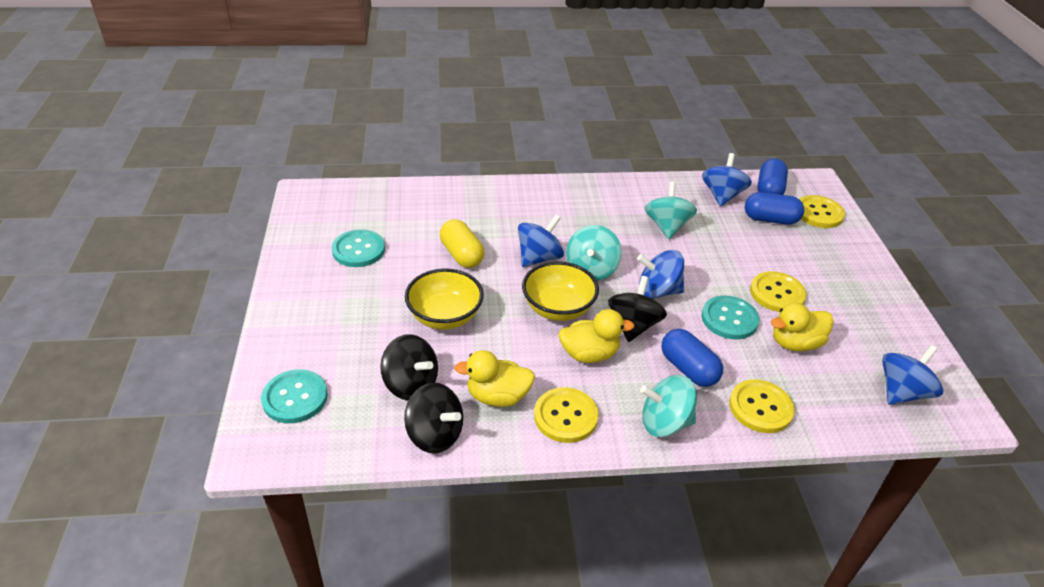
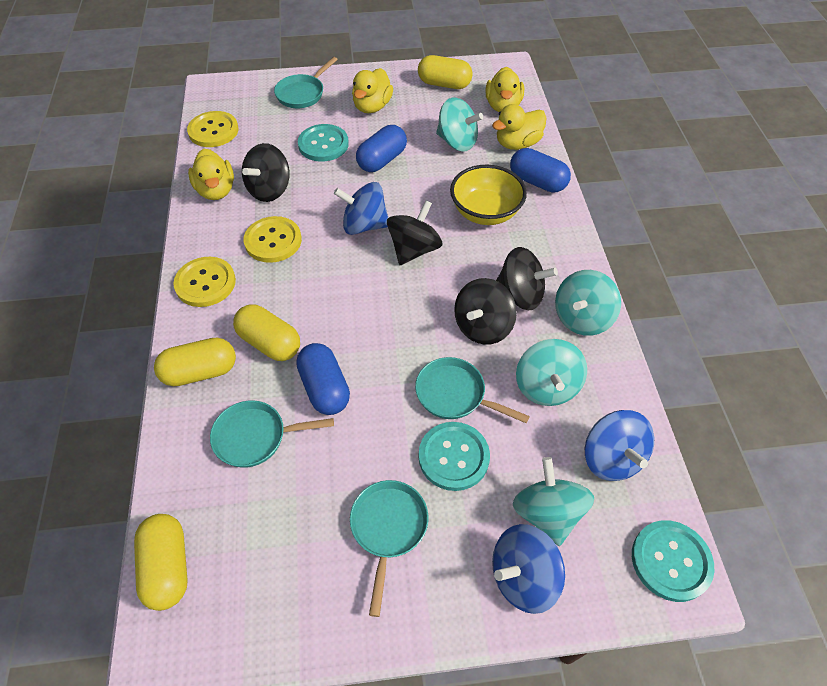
black spinning top: [380,334,438,400] [404,383,463,454] [608,276,667,342] = 3 -> [242,143,289,202] [387,200,442,265] [454,278,517,345] [496,247,558,310] = 4
blue spinning top: [518,214,564,267] [637,250,684,299] [702,153,752,207] [882,345,943,405] = 4 -> [334,182,388,235] [492,524,565,614] [585,410,654,481] = 3
turquoise pan: none = 0 -> [210,401,334,468] [274,57,338,108] [350,480,429,617] [415,357,530,423] = 4
turquoise spinning top: [566,225,622,280] [640,375,697,437] [645,181,697,239] = 3 -> [436,98,483,152] [513,457,594,546] [516,339,587,406] [555,270,621,336] = 4
yellow bowl: [405,268,484,330] [522,261,599,321] = 2 -> [450,165,527,225] = 1
yellow button: [534,387,599,443] [729,379,795,433] [750,271,806,312] [799,195,845,228] = 4 -> [173,257,236,307] [187,111,239,147] [244,216,302,263] = 3
yellow capsule: [440,219,484,268] = 1 -> [134,514,188,611] [154,338,236,386] [233,305,300,361] [418,55,473,89] = 4
yellow duck: [454,350,535,407] [559,309,634,363] [771,303,834,351] = 3 -> [188,149,234,200] [352,68,393,113] [485,67,524,112] [492,104,547,150] = 4

